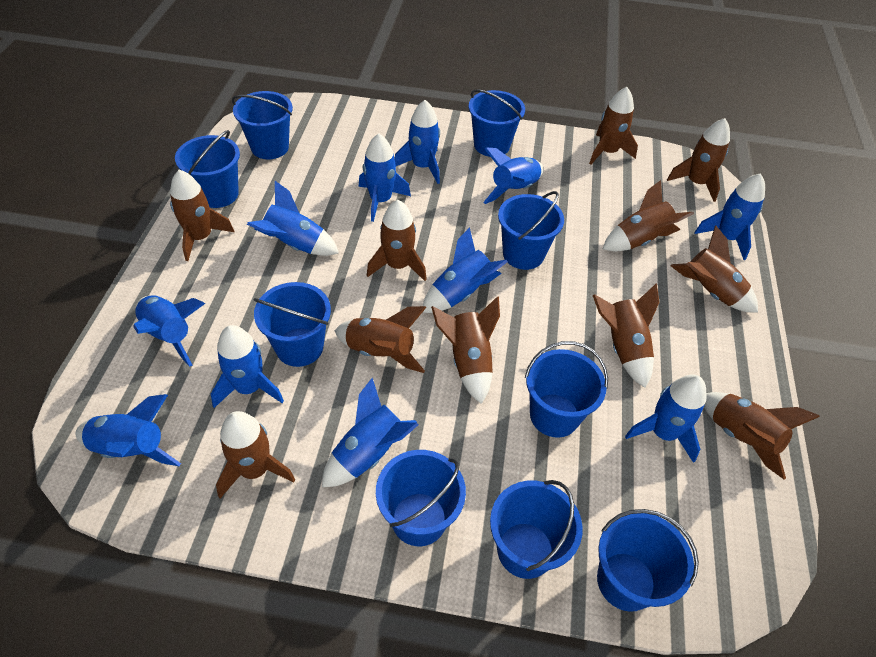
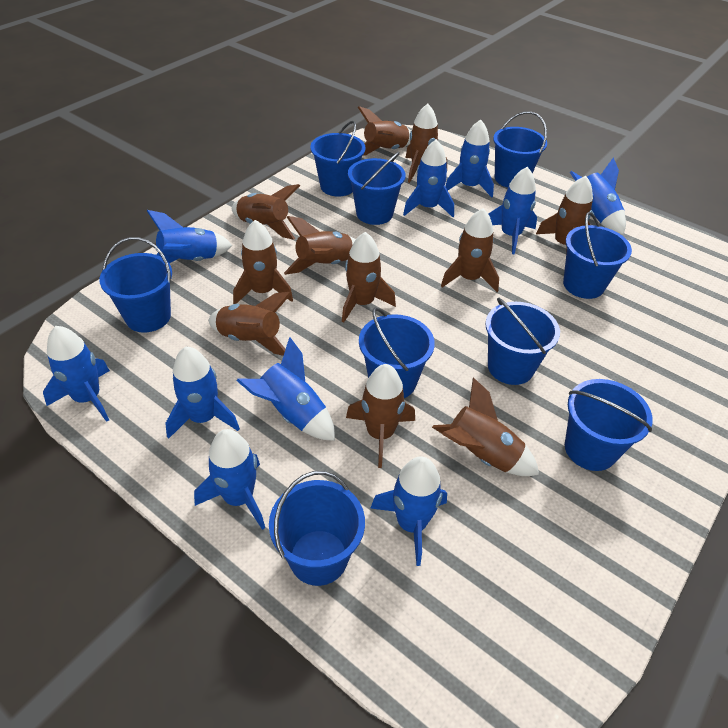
blue rocket: [75,394,181,466] [133,295,205,367] [211,325,284,408] [247,181,339,256] [322,378,419,487] [359,134,411,222] [395,100,440,184] [422,227,508,313] [483,148,544,204] [625,374,707,463] [694,173,765,260] = 11 -> [43,326,110,422] [147,210,232,263] [165,347,240,439] [194,429,265,530] [236,337,335,441] [371,456,447,566] [403,139,454,217] [445,120,494,197] [489,167,537,254] [570,157,626,235] = 10

